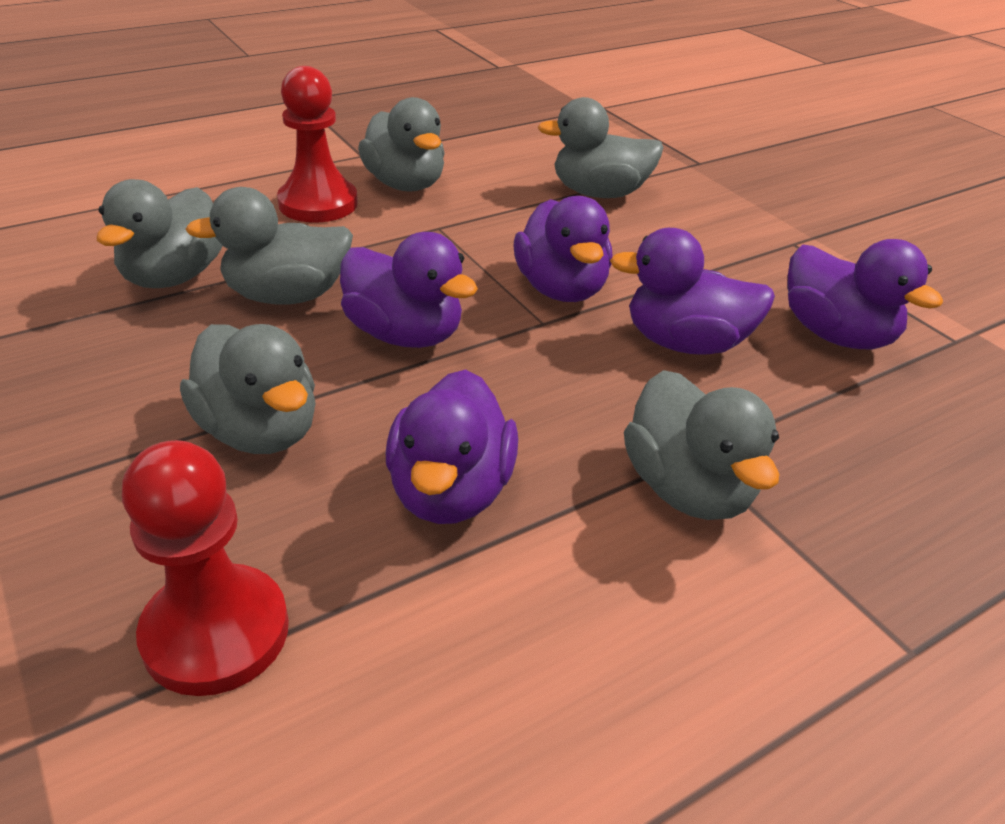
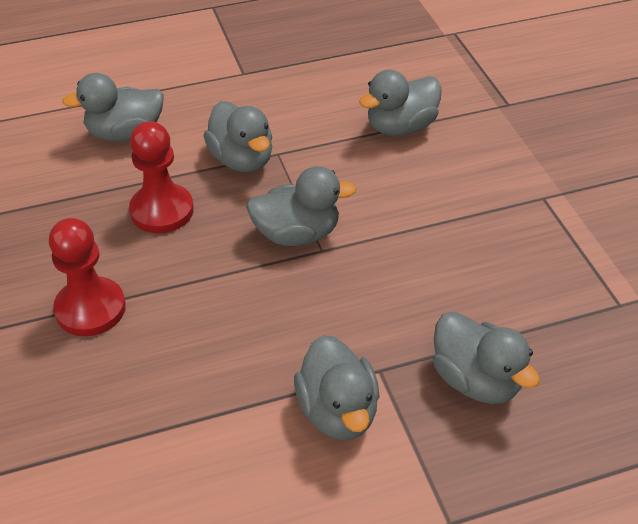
purple duck: [340,232,478,348] [386,370,518,524] [514,196,612,302] [610,228,775,355] [788,239,943,350] = 5 -> none = 0

